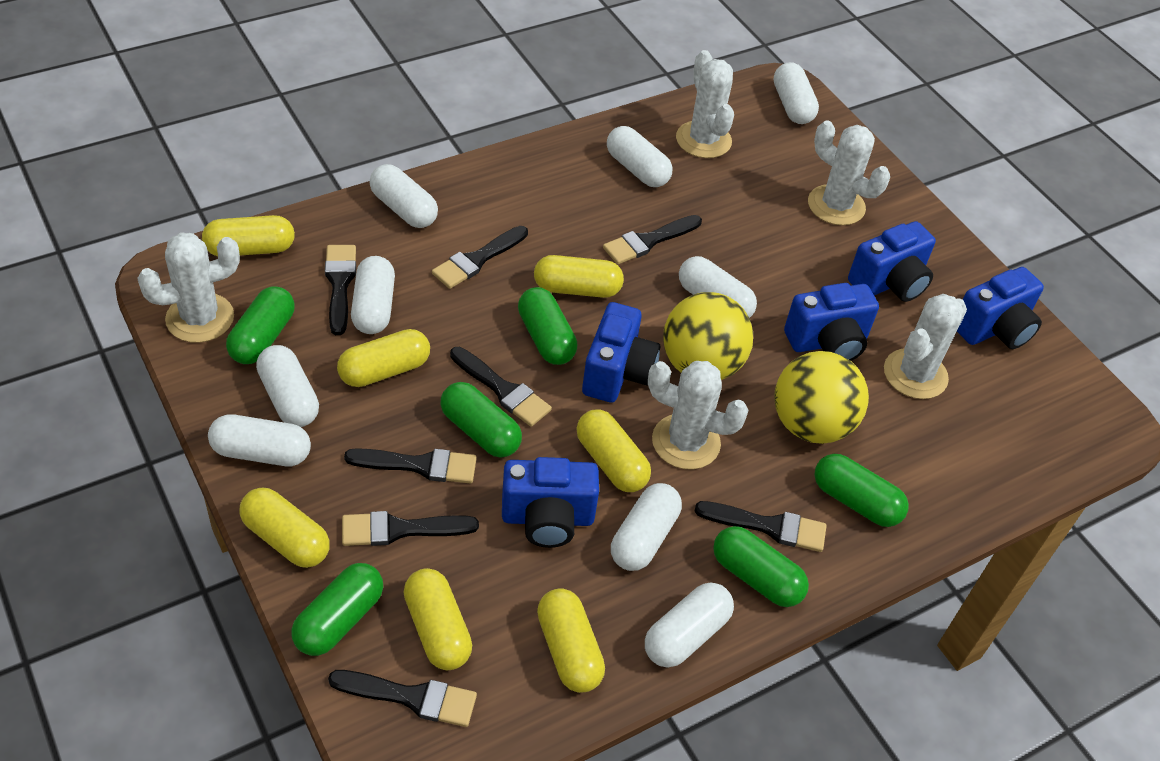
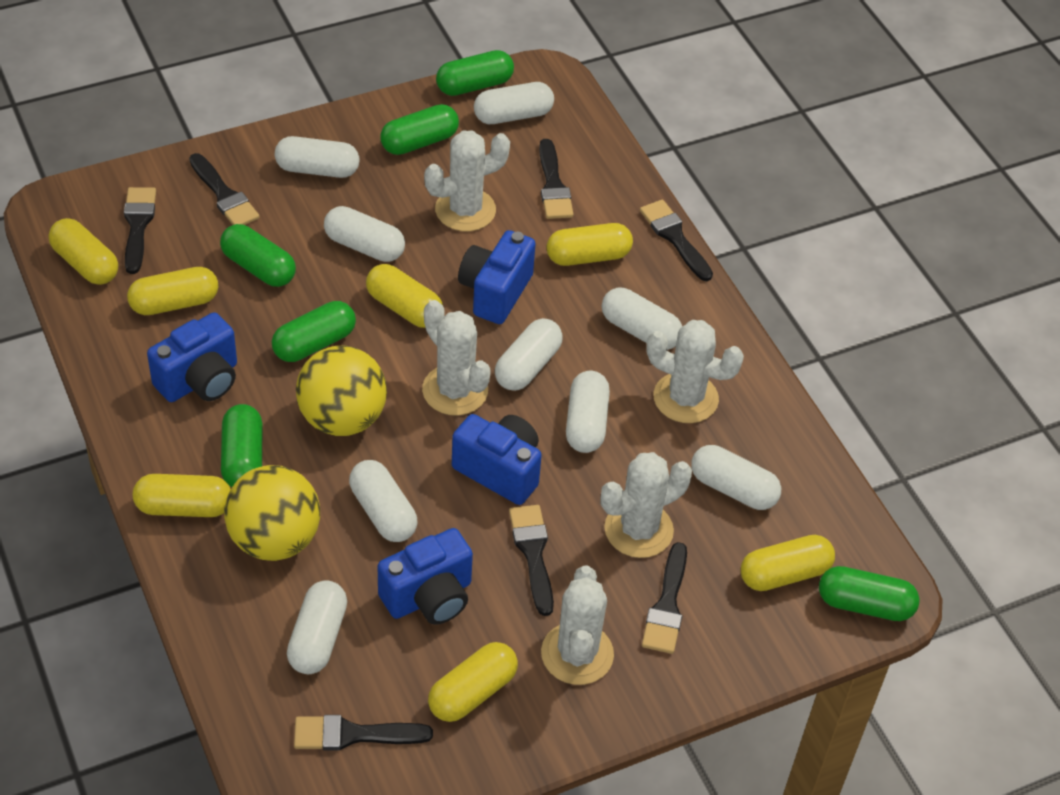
black brush: [325,245,356,335] [328,670,477,727] [342,511,479,546] [344,448,477,483] [432,226,528,289] [450,347,552,427] [603,215,702,264] [695,501,827,552] = 8 -> [124,187,156,274] [189,153,260,225] [294,715,433,750] [509,505,554,616] [539,139,574,219] [640,200,713,281] [642,542,687,654] = 7
blue camera: [502,457,599,548] [582,302,660,403] [784,283,879,361] [848,221,936,302] [957,267,1044,349] = 5 -> [147,312,237,402] [378,528,473,625] [452,414,542,505] [458,230,536,324] = 4

